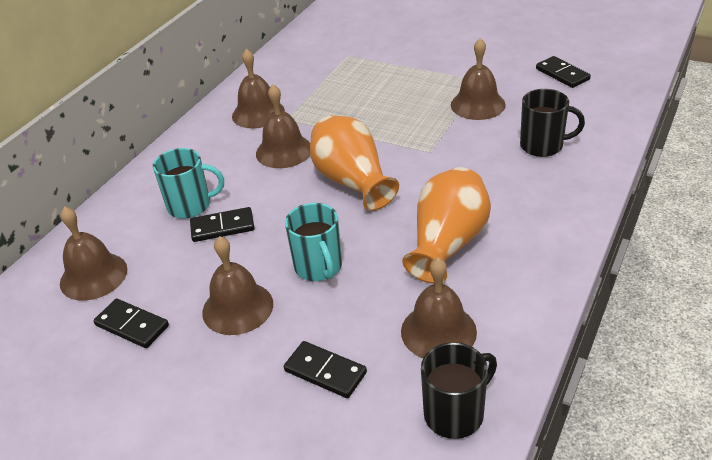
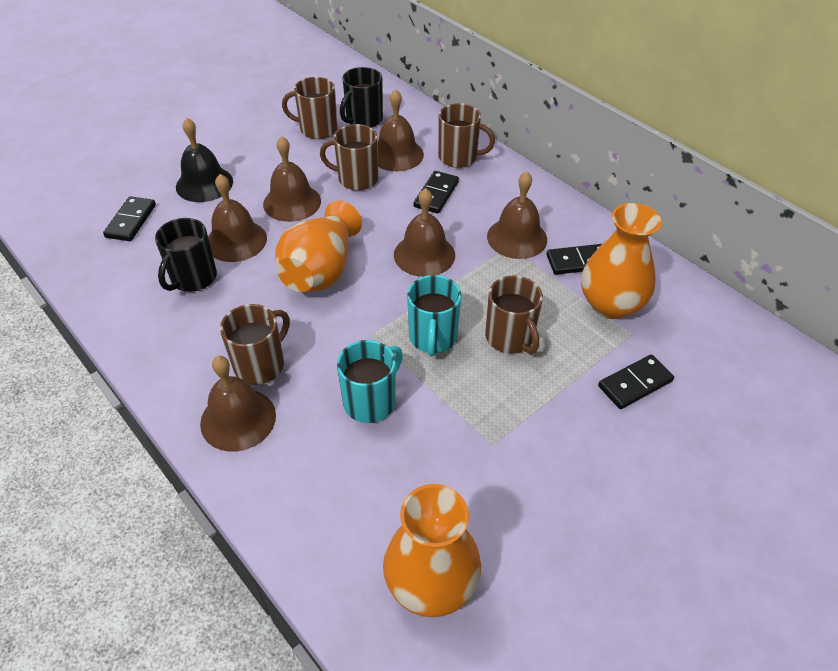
black bell: none = 0 -> [176,118,233,202] = 1
brown mug: none = 0 -> [220,304,290,385] [282,77,337,139] [320,124,378,191] [438,103,495,168] [485,275,543,354] = 5
orange vase: [310,115,399,211] [402,167,491,284] = 2 -> [275,201,362,292] [383,484,481,617] [581,203,662,319] = 3

